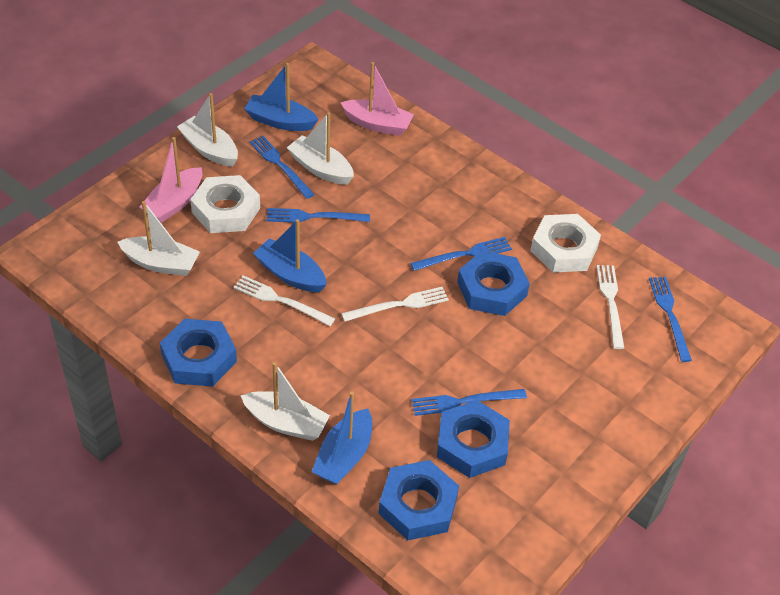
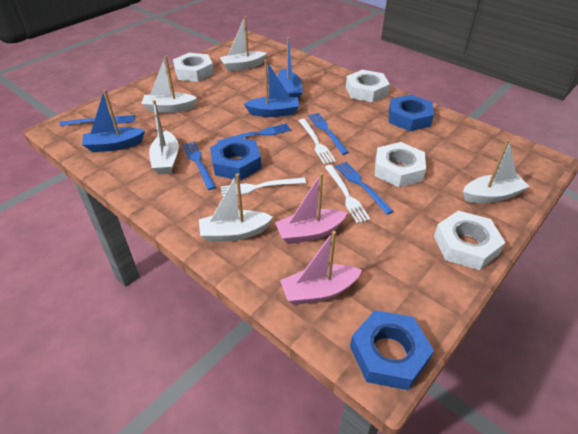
blue nut: [160,319,237,387] [378,460,459,540] [437,400,510,478] [457,251,530,316] = 4 -> [210,137,262,180] [350,310,434,390] [389,94,434,131] = 3
white boat: [117,201,200,276] [177,93,238,167] [241,362,330,441] [287,112,354,185] = 4 -> [141,56,197,113] [149,100,179,174] [199,173,273,242] [220,16,267,71] [463,139,530,203] = 5
white nut: [190,175,260,233] [530,214,601,273] = 2 -> [173,53,214,82] [346,70,390,102] [375,142,426,187] [434,211,506,270] = 4

